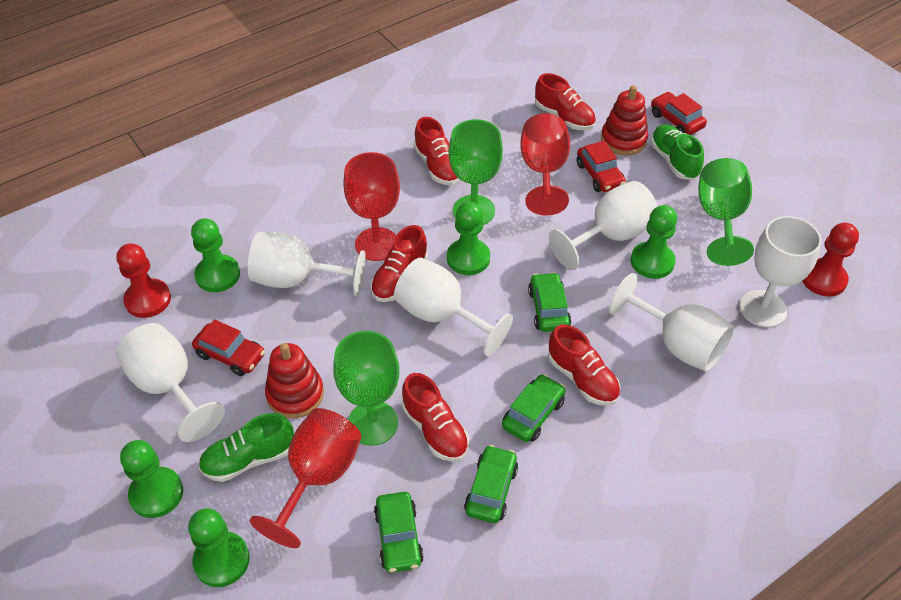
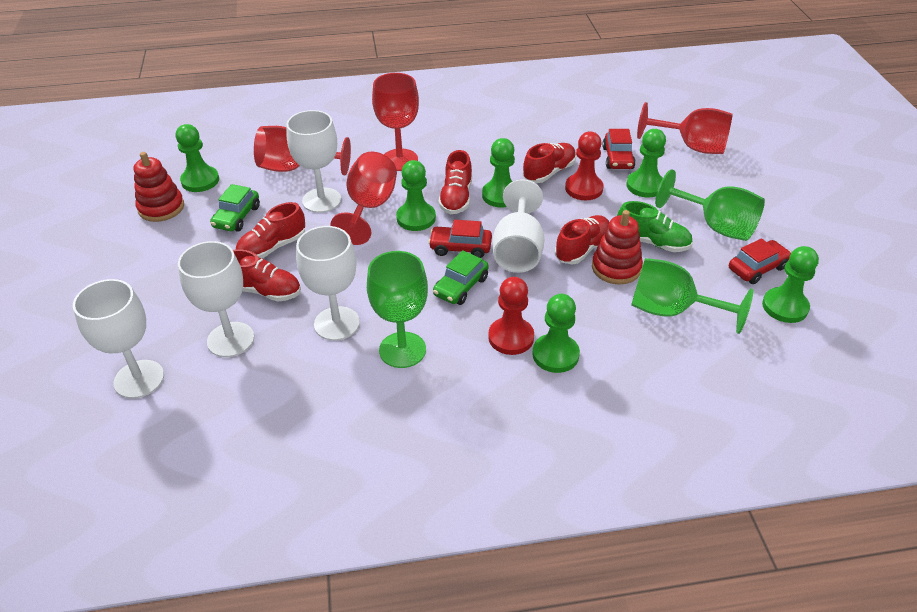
green car: [374,492,424,573] [464,445,518,523] [502,374,565,442] [528,272,571,332] = 4 -> [210,184,260,232] [433,250,489,305] = 2
green pawn: [120,440,183,518] [188,508,250,587] [191,218,240,292] [447,202,490,275] [630,205,677,279] = 5 -> [176,124,219,192] [396,160,436,231] [482,138,515,207] [533,294,580,373] [626,129,666,197] [762,246,819,323] = 6
green shoe: [198,413,294,482] [650,124,704,180] = 2 -> [617,201,693,252] = 1
red goblet: [250,408,362,548] [343,152,400,261] [520,113,570,216] = 3 -> [254,126,351,175] [330,152,397,245] [372,73,419,171] [637,102,733,154] = 4
white goblet: [116,323,225,442] [248,232,366,296] [394,257,513,356] [549,181,658,270] [609,273,734,372] [740,216,822,327] = 6 -> [73,279,164,399] [178,241,254,357] [286,110,341,213] [296,226,360,341] [493,179,544,273] = 5

